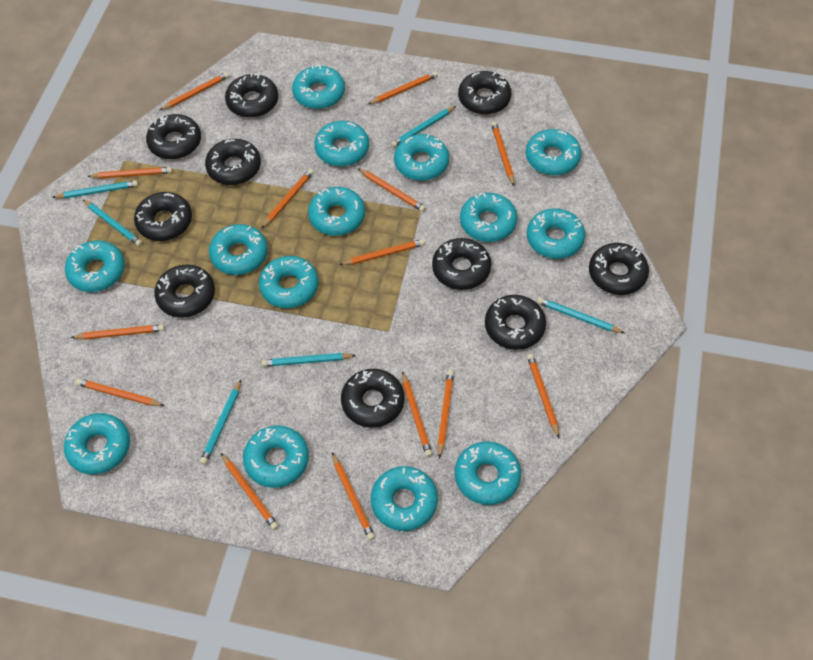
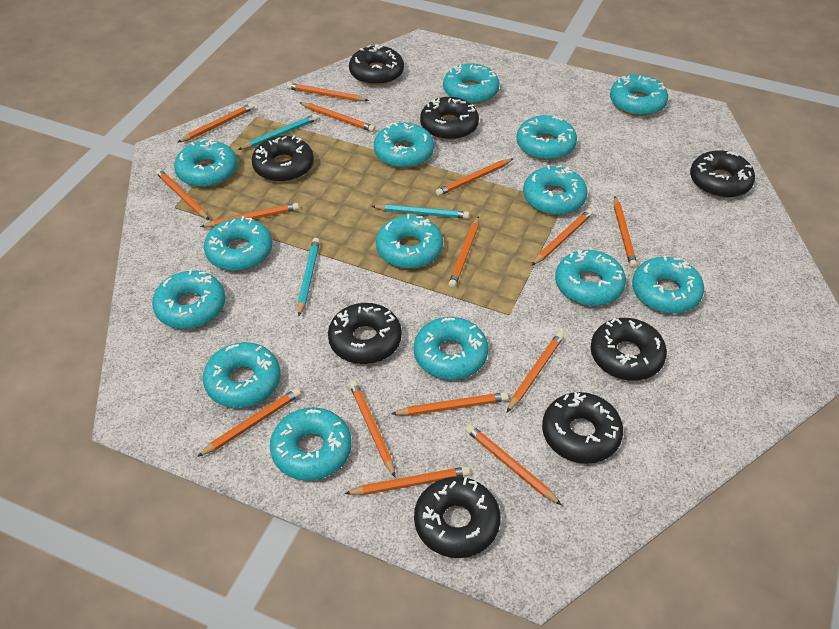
black donut: [134,192,192,241] [146,114,201,159] [154,264,215,318] [205,139,261,185] [225,73,278,118] [341,369,404,428] [432,238,491,290] [458,71,511,115] [485,295,546,350] [589,243,649,295] = 10 -> [252,135,314,182] [328,303,402,364] [349,44,404,85] [414,477,500,558] [420,97,479,140] [542,392,623,464] [590,318,667,381] [690,150,755,198] = 8
orange pencil: [70,324,165,340] [76,378,165,406] [87,167,172,179] [159,72,230,111] [221,453,279,530] [261,169,314,229] [332,453,375,541] [339,239,425,265] [358,168,426,212] [368,71,438,104] [402,371,432,457] [437,370,454,459] [491,121,514,186] [527,354,559,438] = 14 -> [156,169,209,220] [177,103,254,143] [197,388,301,457] [200,203,299,227] [287,83,369,101] [299,102,375,132] [344,466,470,495] [349,381,396,478] [391,392,508,416] [435,158,514,196] [448,216,479,288] [466,424,562,505] [507,332,564,412] [531,209,593,266] [614,196,637,268] = 15
turquoise pencil: [52,180,138,198] [82,199,143,246] [200,380,241,465] [261,353,356,367] [391,106,456,148] [537,297,624,333] = 6 -> [238,114,318,150] [298,238,320,316] [371,204,469,219] = 3

